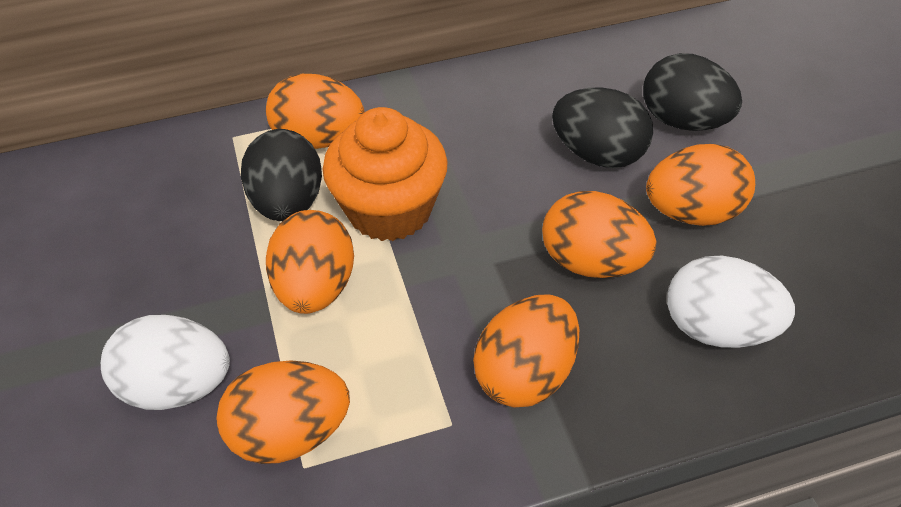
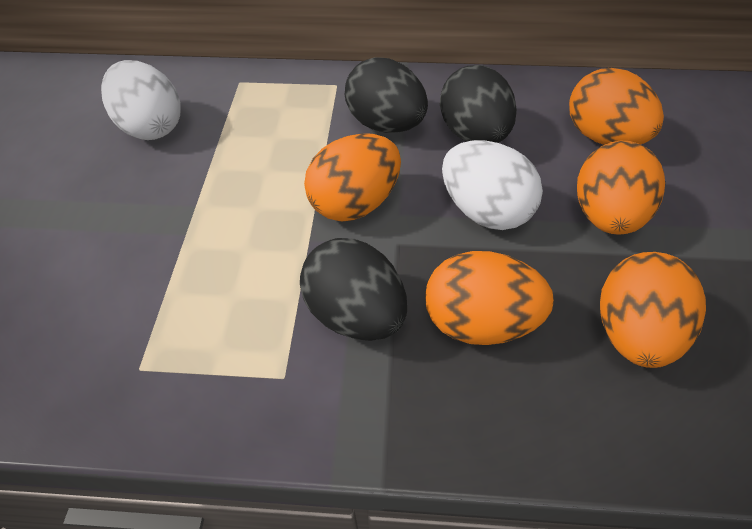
orange cupcake: [323,107,448,241] = 1 -> none = 0
orange egg: [217,360,350,464] [266,74,364,149] [266,210,354,314] [473,294,579,408] [542,191,656,278] [646,144,755,226] = 6 -> [304,133,401,221] [425,251,554,345] [569,68,664,145] [577,141,665,235] [600,252,706,368] = 5

